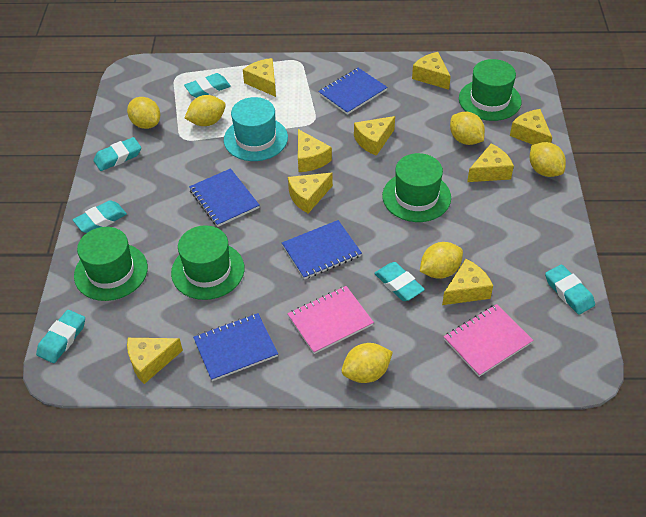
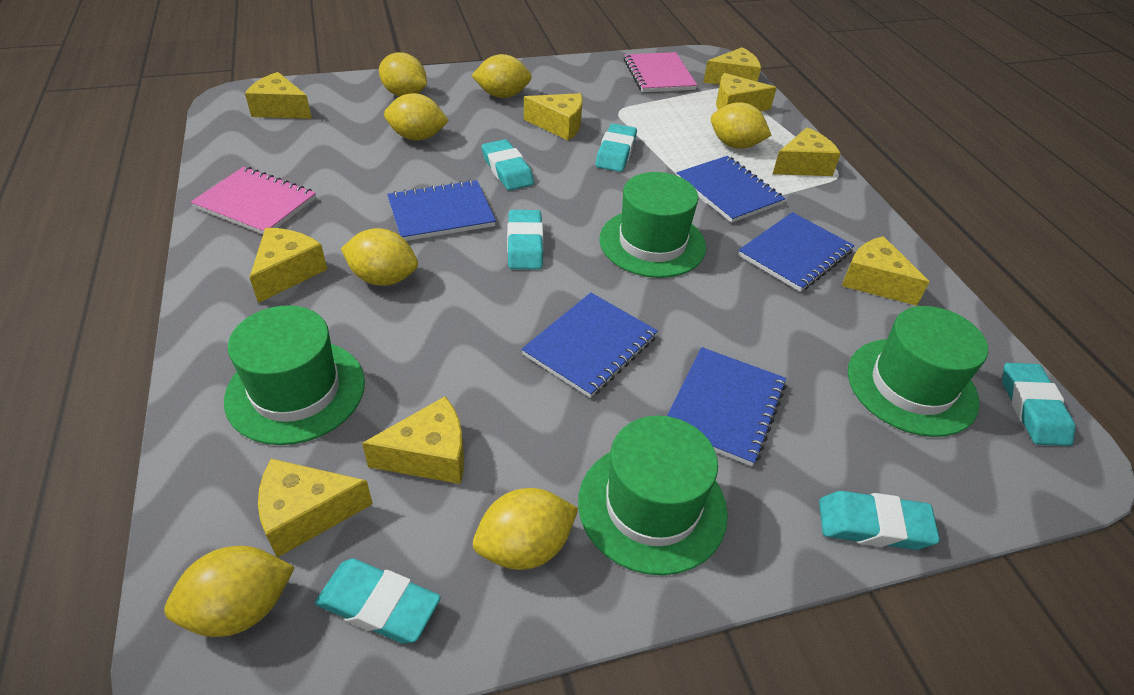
blue notebook: [189,168,260,227] [193,313,278,381] [282,220,362,279] [318,68,388,115] = 4 -> [387,180,496,241] [522,292,658,398] [667,347,787,466] [676,156,785,223] [738,212,855,292] = 5
turquoise hat: [224,97,288,161] = 1 -> none = 0
yellow lemon: [127,97,160,129] [185,95,226,126] [342,343,393,383] [420,242,463,279] [450,112,485,145] [529,142,566,177] = 6 -> [164,546,295,637] [341,228,418,286] [379,52,427,97] [384,93,449,141] [471,54,532,98] [473,488,578,570] [711,102,771,149] = 7

